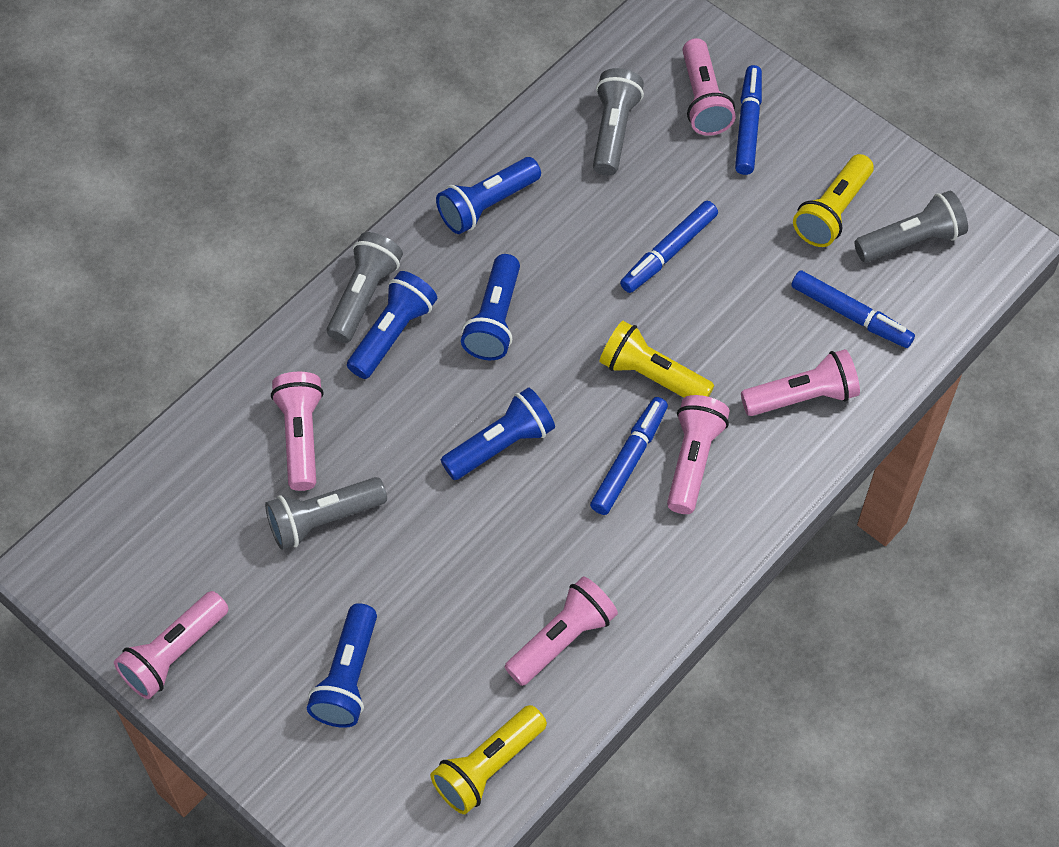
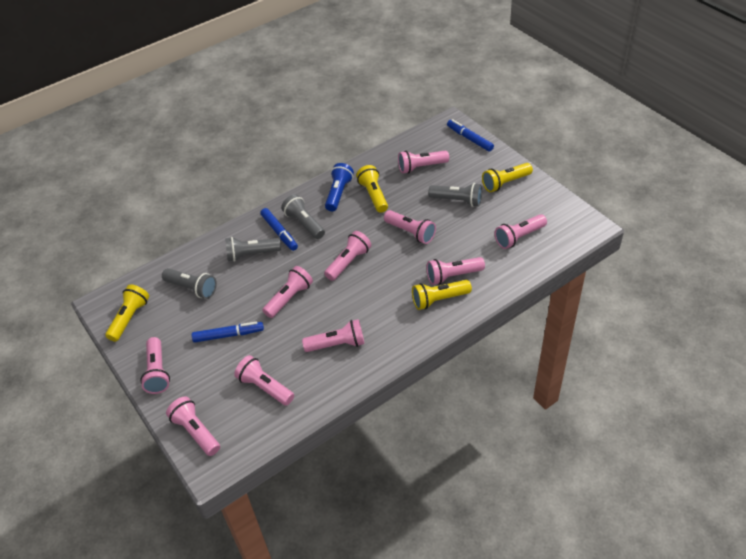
blue flashlight: [307,603,377,728] [347,271,437,379] [436,157,541,234] [441,388,555,480] [461,254,520,360] = 5 -> [325,163,354,211] = 1
blue marker: [590,397,668,515] [620,201,718,293] [735,65,762,175] [791,270,915,348] = 4 -> [192,321,264,343] [260,208,298,251] [447,119,494,152] = 3
pink flashlight: [114,591,229,699] [271,372,324,491] [505,576,618,686] [667,395,730,514] [683,38,736,136] [741,349,860,416] = 6 -> [140,337,170,394] [166,396,220,456] [234,355,294,406] [262,266,313,318] [302,319,364,352] [324,231,371,281] [384,210,436,244] [398,150,449,174] [426,257,485,285] [494,214,547,249] = 10
yellow flashlight: [430,705,547,814] [599,321,714,398] [793,154,874,247] = 3 -> [105,285,149,342] [356,165,388,213] [412,280,472,310] [482,163,533,192] = 4

